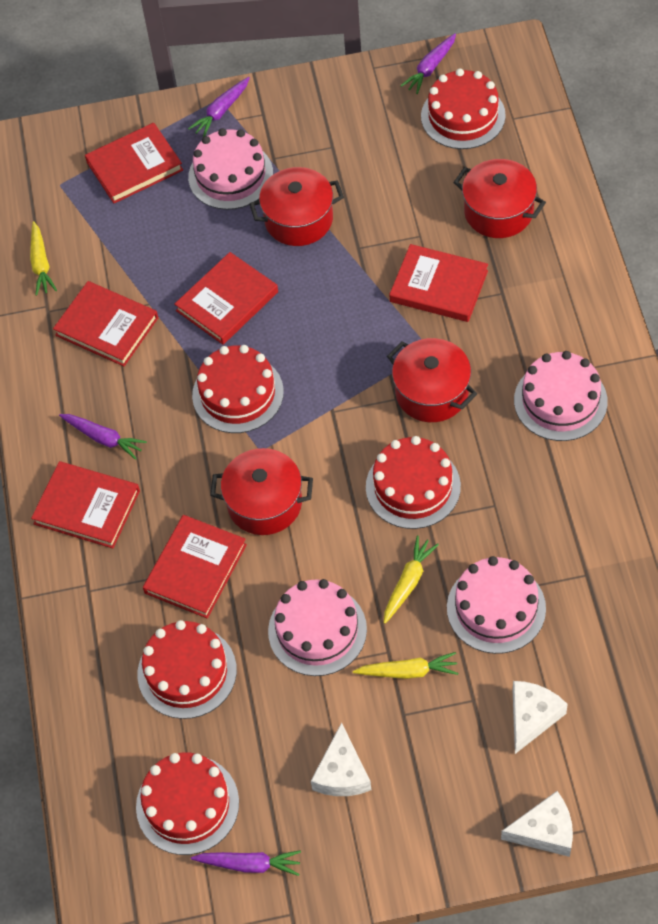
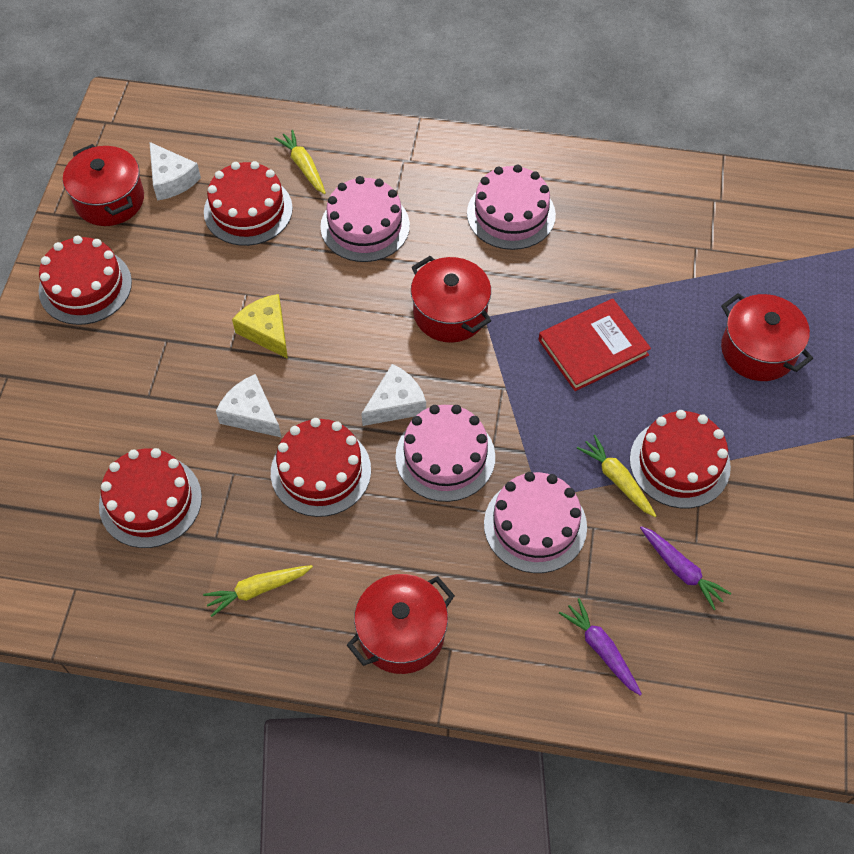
purple carrot: [59,414,147,460] [188,77,250,137] [191,850,301,876] [400,33,456,94] = 4 -> [559,598,642,696] [640,526,731,610] = 2
red book: [31,461,140,548] [53,281,158,366] [85,123,183,203] [143,515,247,618] [174,252,278,345] [389,244,488,322] = 6 -> [539,299,651,391] = 1
yellow cheese: none = 0 -> [232,294,288,359] = 1

